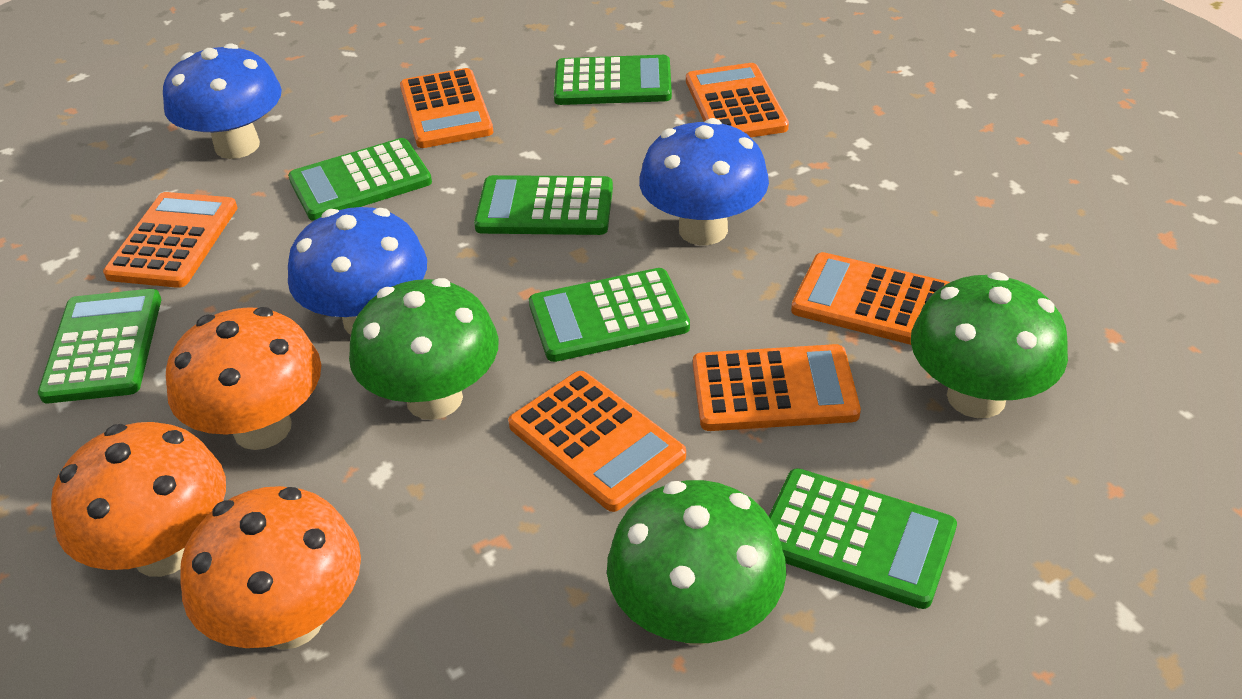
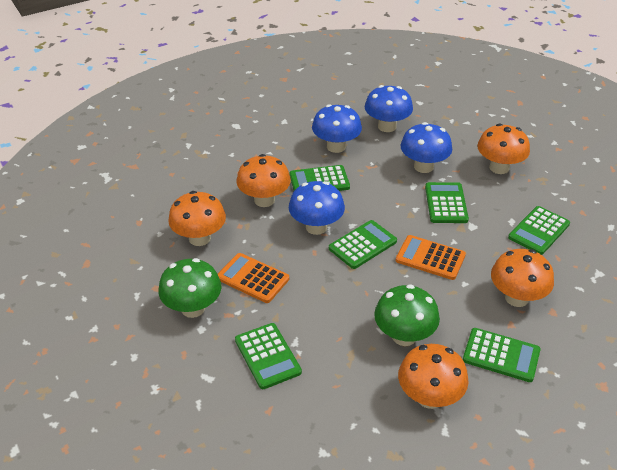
blue mushroom: [163,43,282,159] [288,207,427,335] [639,118,769,245] = 3 -> [289,181,345,235] [312,104,362,153] [365,85,413,132] [401,122,452,173] = 4
green mushroom: [349,278,499,420] [607,480,786,645] [911,272,1068,418] = 3 -> [158,258,221,318] [374,284,440,346] = 2
orange calculator: [103,192,238,288] [400,68,493,148] [508,371,686,512] [686,63,789,137] [693,344,861,431] [791,252,950,345] = 6 -> [218,253,289,303] [396,235,466,280] = 2
orange mushroom: [51,422,226,577] [166,307,321,450] [180,486,361,650] = 3 -> [168,191,226,246] [237,154,291,207] [398,344,469,409] [477,123,530,174] [491,249,554,307] = 5

